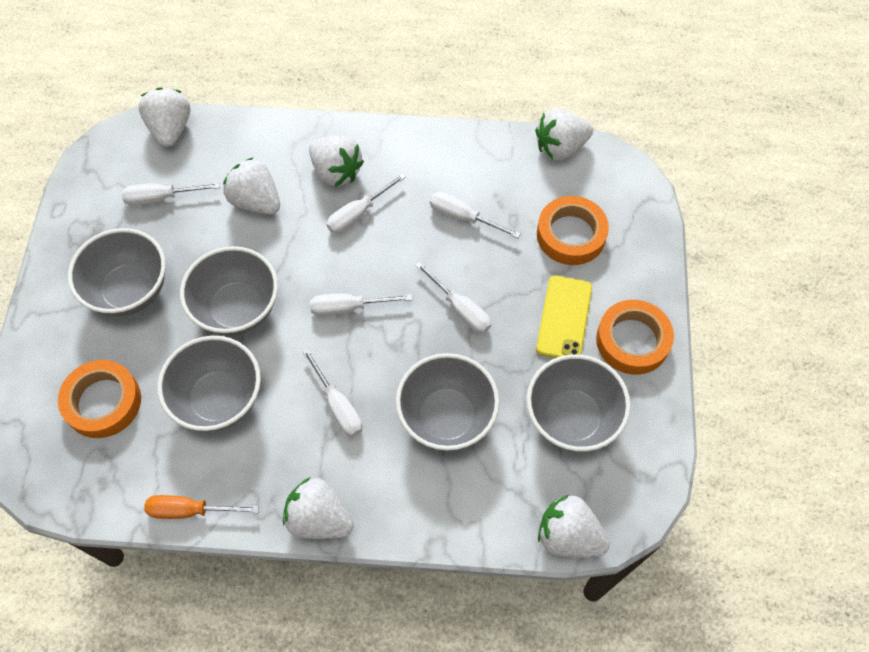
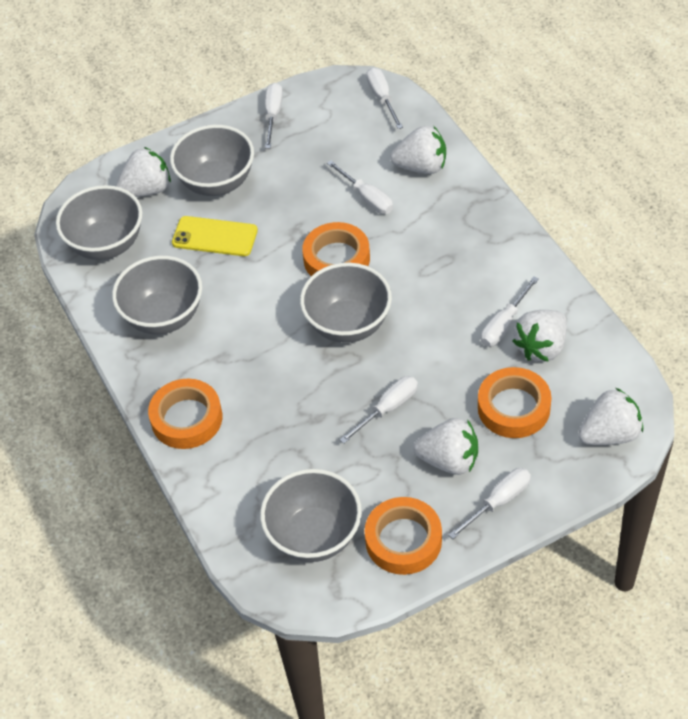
orange screwdriver: [144,495,259,519] = 1 -> none = 0
orange tape: [58,360,141,438] [537,196,609,265] [596,300,674,375] = 3 -> [148,379,222,449] [302,222,370,276] [365,497,442,575] [478,367,551,438] = 4
white strawberry: [138,87,190,147] [223,157,280,215] [283,477,354,539] [309,135,364,187] [535,109,593,160] [538,495,610,557] = 6 -> [116,147,171,197] [390,126,446,174] [413,418,478,475] [513,310,567,362] [578,388,643,445] = 5

